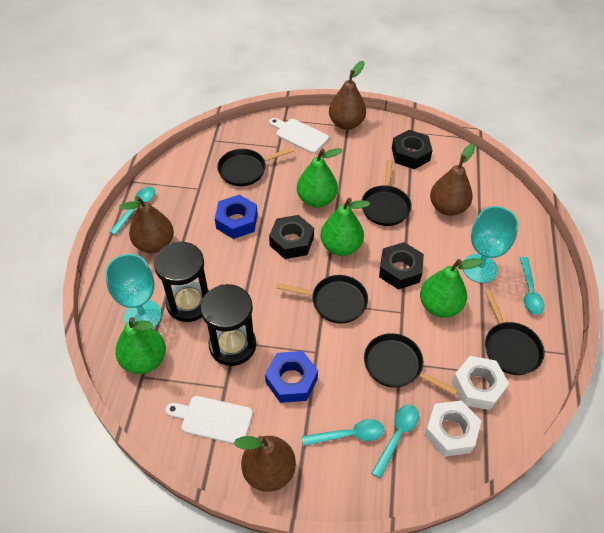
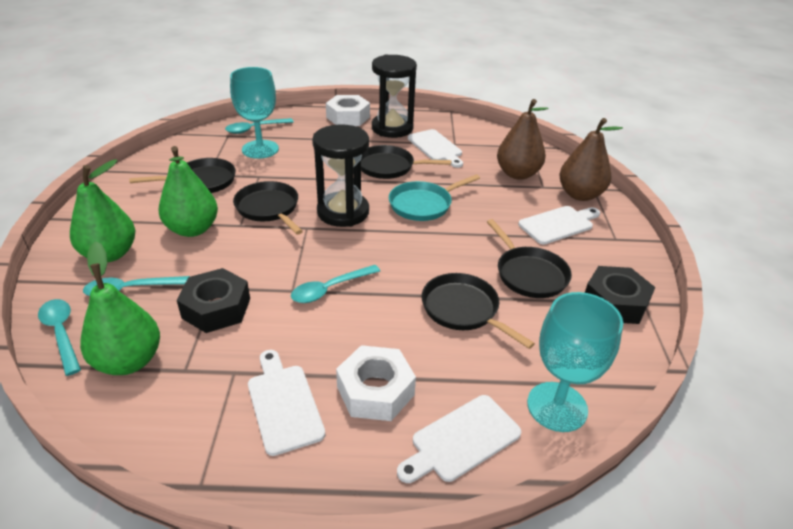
black nut: [269,215,314,259] [379,242,424,290] [392,130,433,169] = 3 -> [177,268,250,333] [585,266,655,324] = 2
blue nut: [215,195,258,239] [265,351,318,403] = 2 -> none = 0
brown pear: [119,196,174,253] [234,436,296,492] [329,61,366,130] [430,144,475,216] = 4 -> [497,99,549,180] [559,118,623,201] = 2
green pear: [115,317,166,374] [297,148,343,208] [321,198,370,256] [420,258,483,318] = 4 -> [70,159,135,262] [80,241,160,375] [158,146,218,237] = 3
turquoise pan: none = 0 -> [389,175,480,221] = 1
white cutting board: [166,396,253,444] [269,118,329,153] = 2 -> [248,350,325,456] [397,395,521,483] [408,129,463,168] [518,206,600,244] = 4

